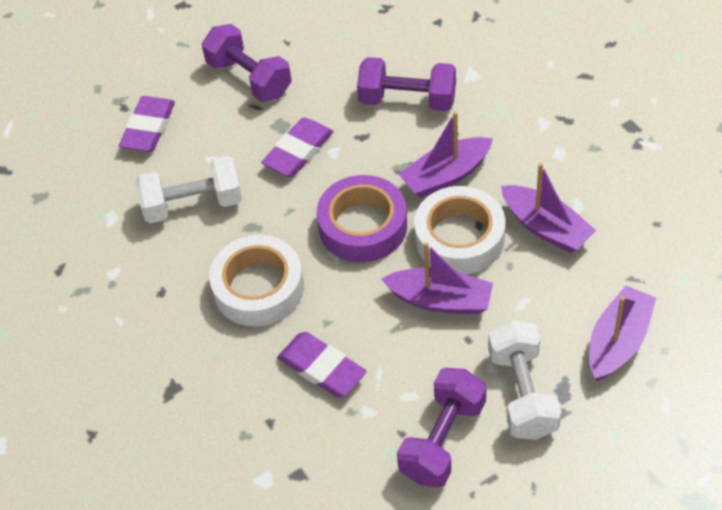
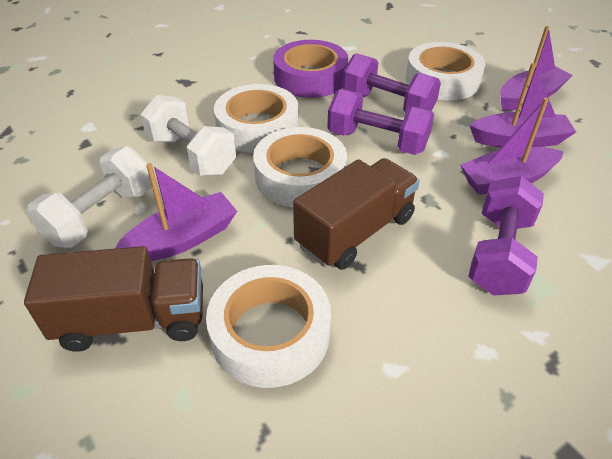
brown truck: none = 0 -> [24,246,203,352] [293,158,420,270] = 2
purple eraser: [119,96,175,152] [261,118,334,177] [277,332,367,398] = 3 -> none = 0
white tape: [209,235,304,326] [414,186,505,274] = 2 -> [206,265,331,388] [214,84,299,153] [253,127,347,207] [406,42,486,101] = 4

